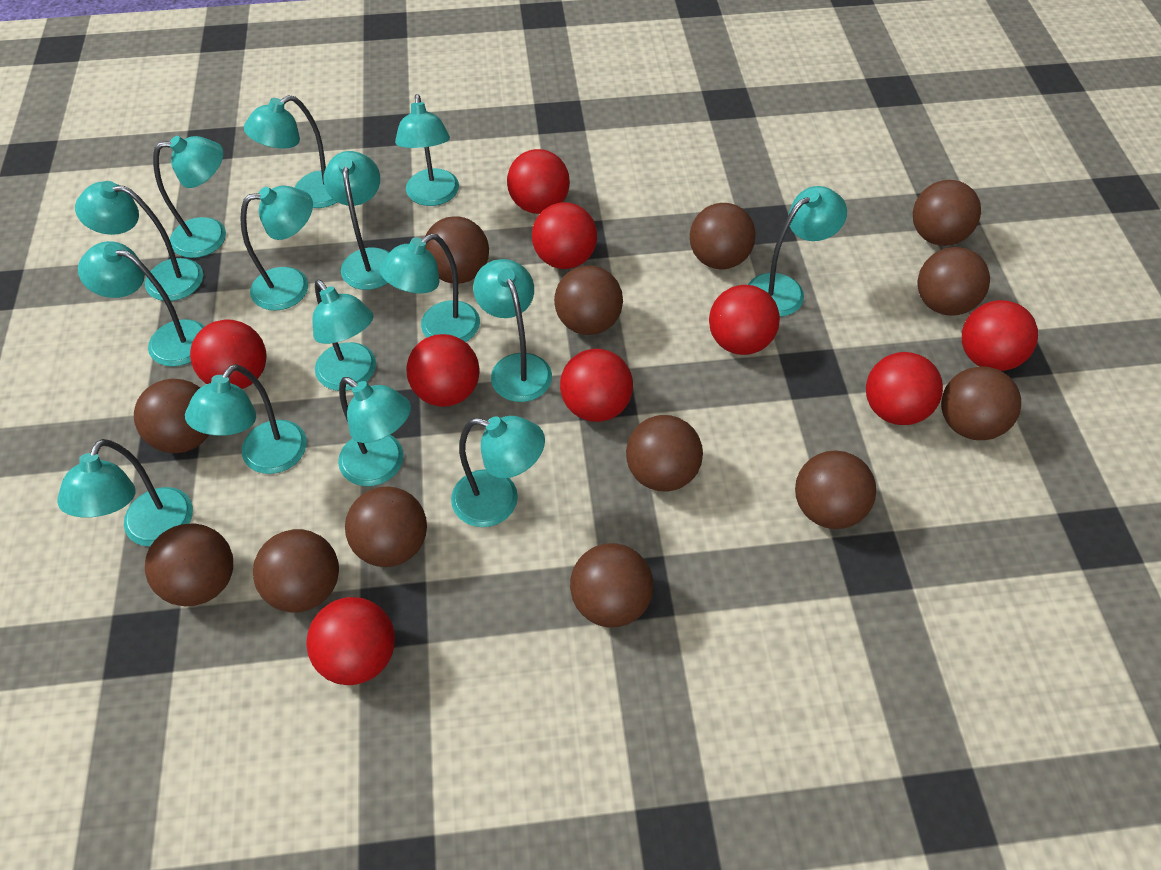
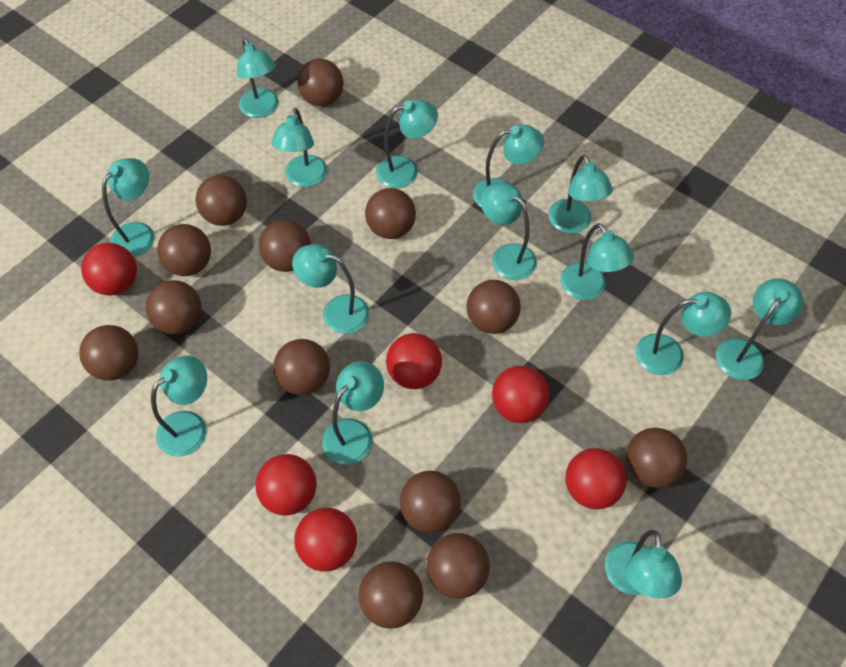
red ball: [190,320,266,389] [306,597,395,685] [406,334,480,407] [507,149,570,214] [532,202,597,269] [560,349,633,422] [709,285,780,355] [866,352,943,425] [962,300,1038,371] = 9 -> [81,243,137,296] [255,454,317,516] [294,508,357,572] [386,333,442,389] [492,366,549,423] [565,448,627,509] = 6
turquoise lamp: [57,439,193,546] [75,181,203,301] [78,241,205,367] [153,136,226,258] [185,364,307,474] [240,185,313,311] [244,95,337,208] [312,280,376,391] [323,151,390,290] [338,377,411,486] [379,234,480,342] [395,94,459,206] [451,416,545,527] [473,259,552,402] [748,186,847,317] = 15 -> [102,158,154,257] [151,355,207,457] [237,38,279,118] [271,108,327,187] [292,244,369,334] [322,361,384,465] [376,99,438,188] [473,125,544,208] [481,182,537,280] [548,155,613,233] [560,223,634,300] [605,530,682,598] [636,292,731,375] [716,279,803,380] = 14

